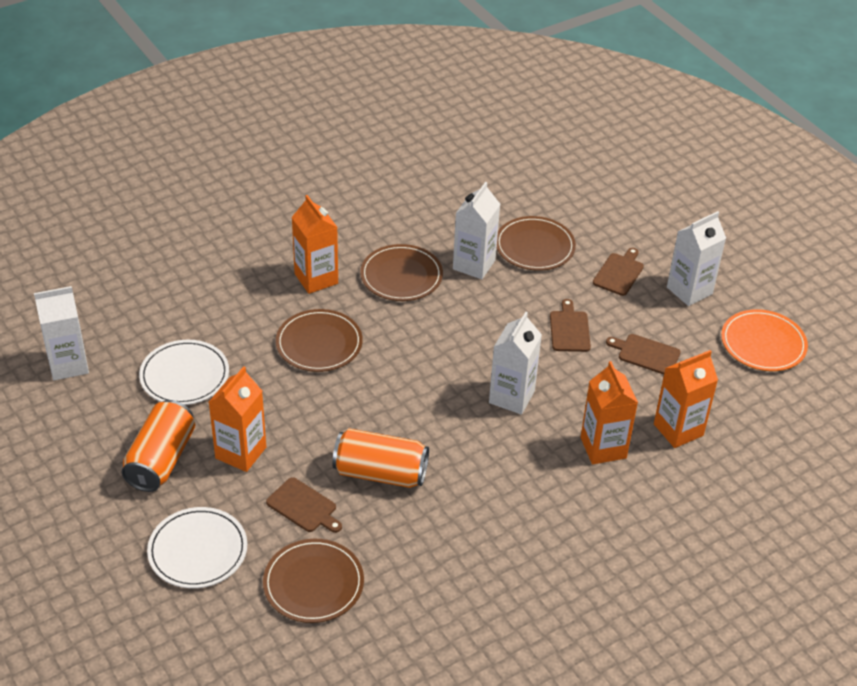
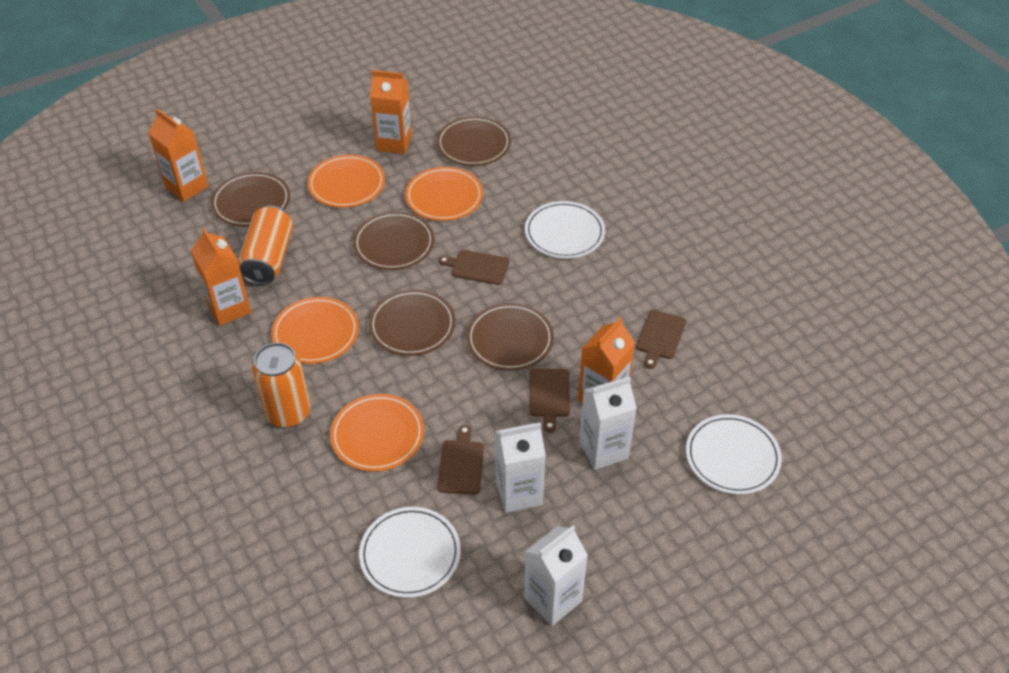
brown plate: [263,539,364,623] [276,309,363,372] [360,244,443,301] [497,216,576,271] = 4 -> [211,172,290,227] [353,212,434,270] [369,290,455,356] [437,116,511,166] [466,303,554,371] = 5
orange plate: [721,309,808,371] = 1 -> [271,297,359,364] [308,155,385,208] [330,394,424,472] [405,167,483,221] = 4
white carton: [34,286,89,380] [453,182,500,279] [489,312,542,415] [667,211,726,306] = 4 -> [495,423,546,513] [524,525,588,626] [579,377,637,470] = 3
white plate: [139,340,229,405] [147,507,247,588] = 2 -> [359,507,461,598] [525,201,605,259] [686,414,782,494] = 3

